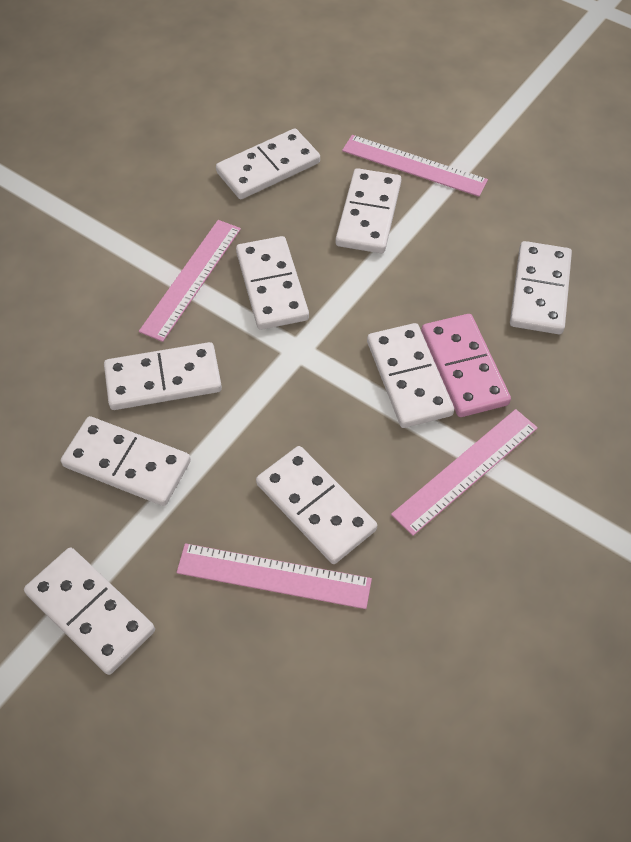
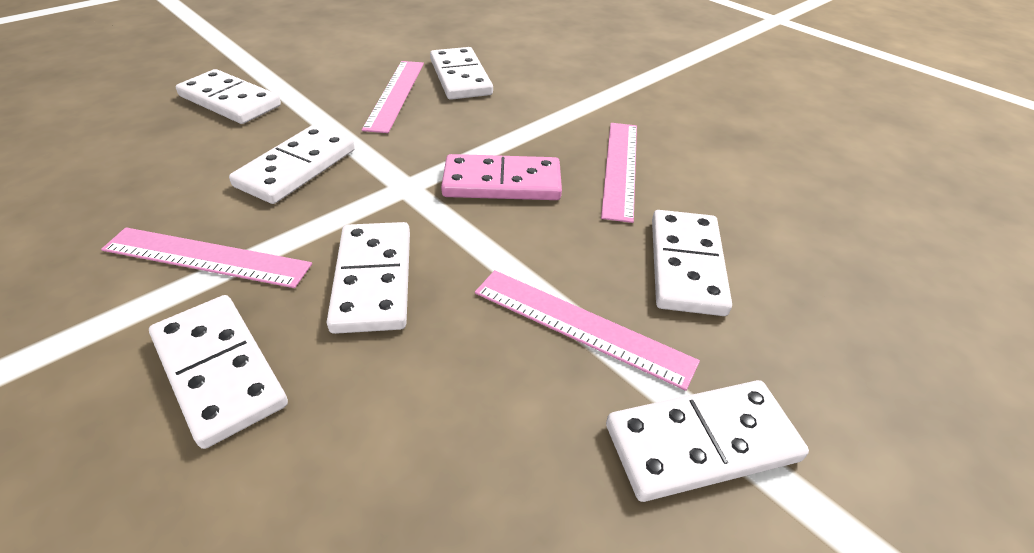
white domino: [24,547,155,675] [61,416,191,506] [104,342,222,410] [216,128,320,199] [236,236,309,330] [256,446,377,564] [336,168,401,253] [367,323,454,428] [510,241,572,334] = 9 -> [149,295,288,449] [176,69,281,124] [229,125,355,204] [327,222,410,334] [430,47,493,100] [606,380,809,502] [652,210,732,316] = 7

